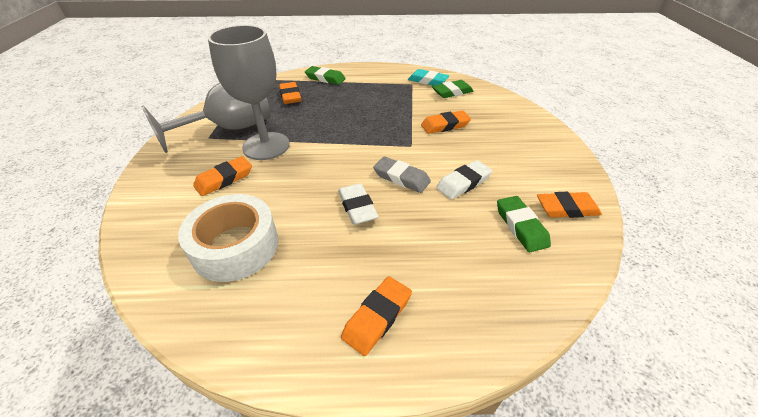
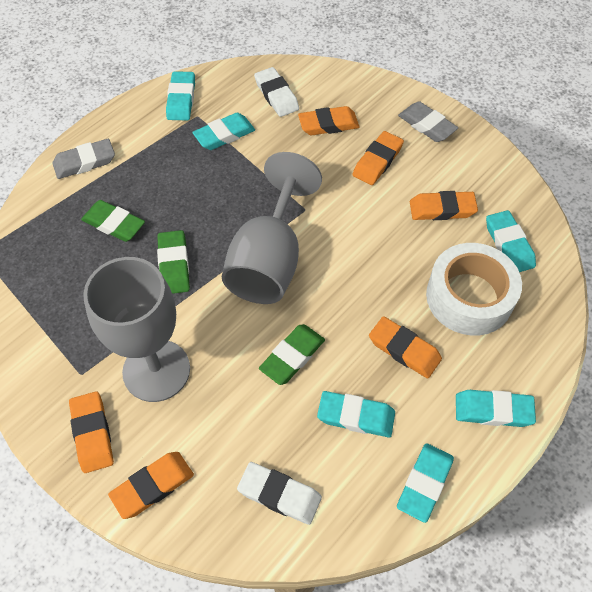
grey eraser: [373,156,431,193] = 1 -> [52,139,115,179] [398,101,458,142] = 2
orange eraser: [193,156,252,196] [279,82,301,104] [341,276,412,356] [421,111,471,134] [537,192,602,218] = 5 -> [69,391,114,473] [108,452,194,519] [298,106,360,135] [353,131,404,185] [369,316,442,378] [410,191,478,220] = 6
turquoise eraser: [408,69,449,86] = 1 -> [166,71,195,120] [192,113,255,150] [317,391,395,438] [397,443,454,523] [456,390,536,427] [486,210,536,272] = 6

